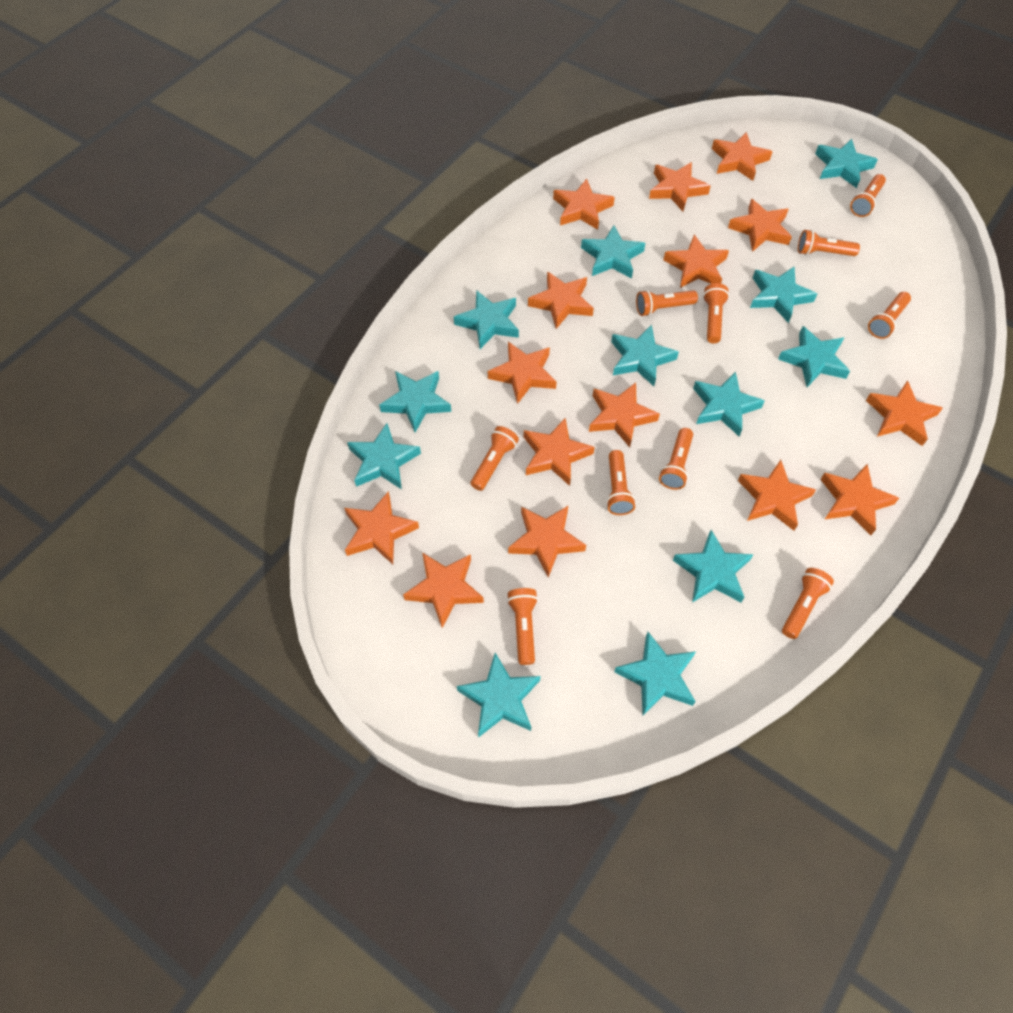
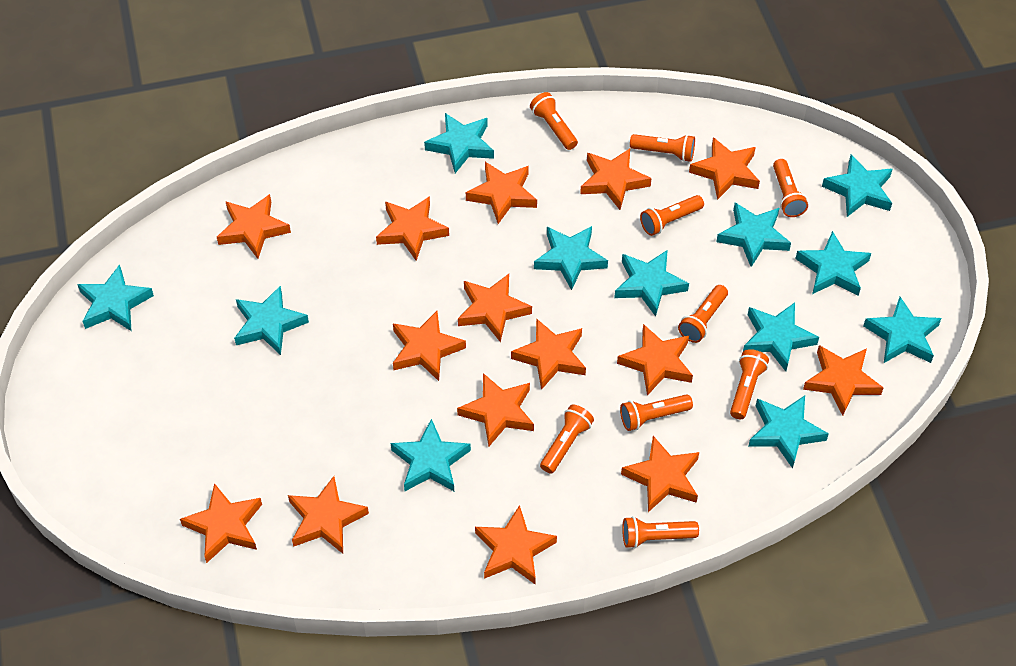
orange flashlight: [471,426,519,491] [507,588,538,665] [606,450,636,515] [636,290,698,316] [659,428,693,490] [703,283,729,343] [782,568,834,639] [798,230,860,256] [850,174,886,217] [868,292,911,339] = 10 -> [530,92,578,150] [540,404,594,474] [620,394,693,431] [622,516,699,549] [630,134,695,162] [640,195,704,236] [678,285,728,343] [730,349,769,419] [773,159,808,217] = 9

